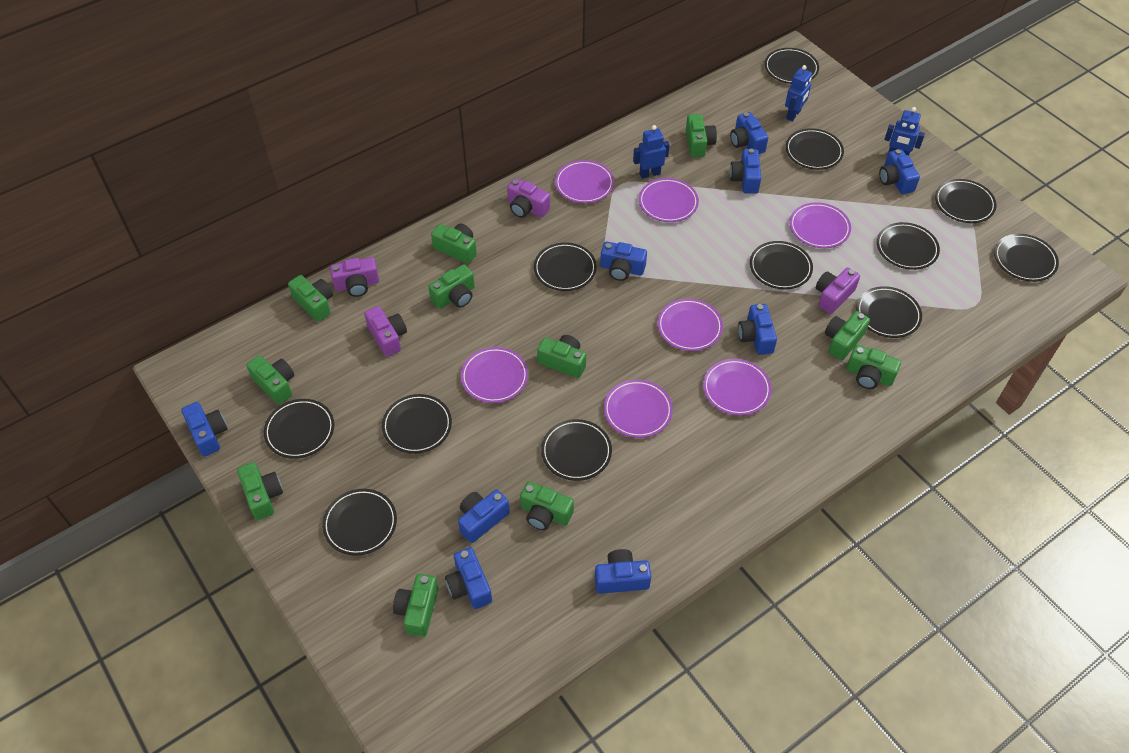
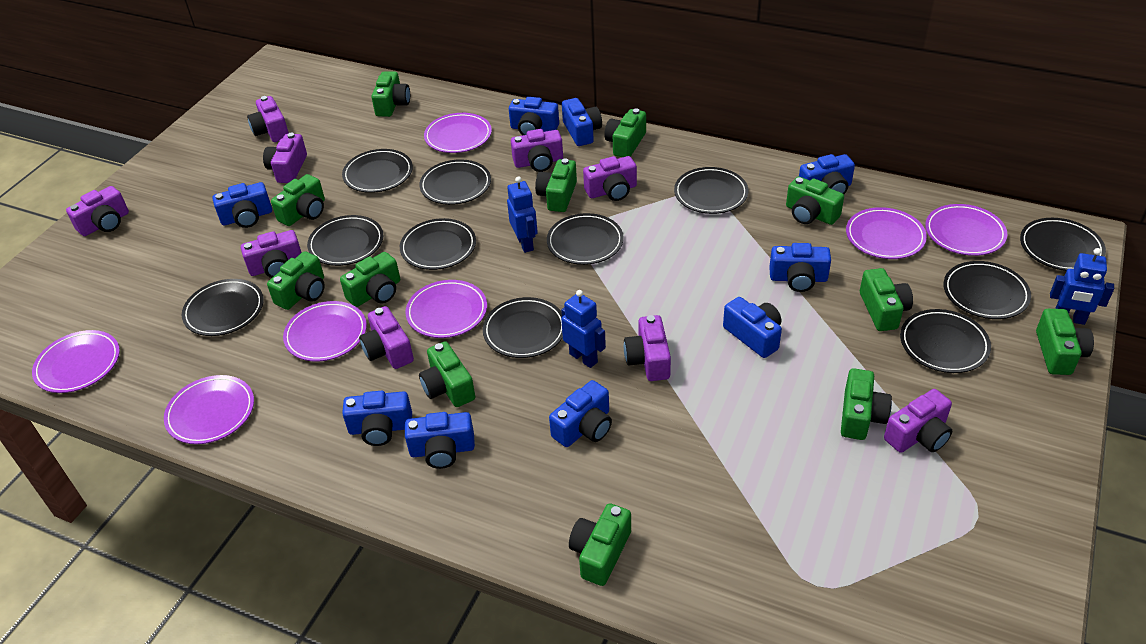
black plate: [264,399,334,459] [322,489,397,556] [382,394,452,454] [534,243,597,291] [541,419,612,481] [750,241,813,290] [765,48,819,84] [786,128,844,170] [856,286,922,338] [877,222,940,270] [935,179,997,223] [994,234,1059,282] = 12 -> [182,279,264,336] [307,215,384,266] [342,149,413,193] [400,218,476,270] [419,159,491,205] [483,297,563,358] [547,213,624,265] [674,167,749,214] [900,309,991,373] [944,261,1031,319] [1020,218,1106,271] = 11
green camera: [237,462,283,520] [246,355,294,405] [288,275,333,322] [393,574,438,637] [428,264,475,309] [431,224,477,264] [520,481,574,530] [537,335,586,378] [686,114,717,157] [825,311,870,360] [846,345,901,389] = 11 -> [267,251,325,310] [271,174,325,226] [340,252,400,307] [371,71,410,117] [419,341,475,407] [535,158,577,212] [569,503,631,586] [604,108,646,157] [786,176,844,225] [841,368,892,440] [860,268,913,331] [1036,309,1094,375] = 12
purple camera: [330,257,379,297] [364,306,407,357] [507,178,550,218] [816,267,860,314] = 4 -> [66,186,129,236] [241,230,302,278] [247,96,289,142] [263,133,307,183] [359,306,414,369] [511,129,563,172] [583,156,637,201] [624,315,671,381] [884,389,952,453] = 9

